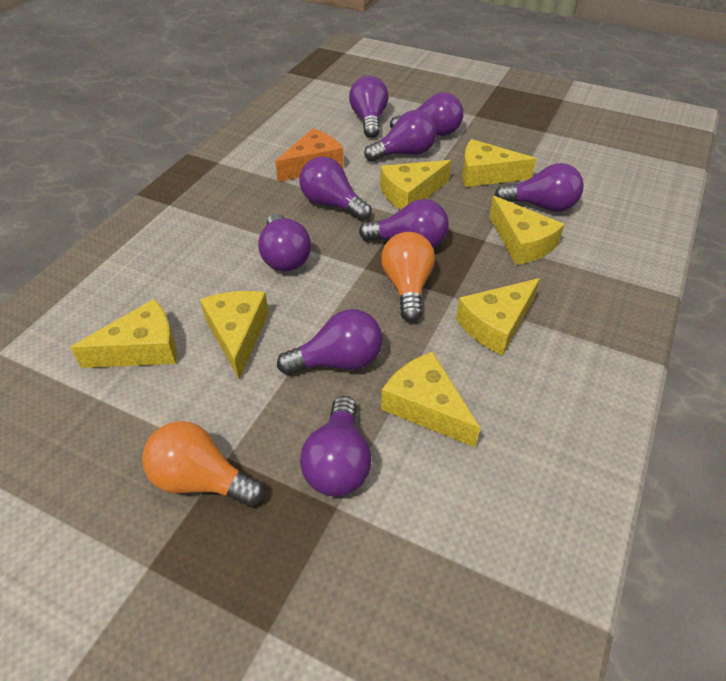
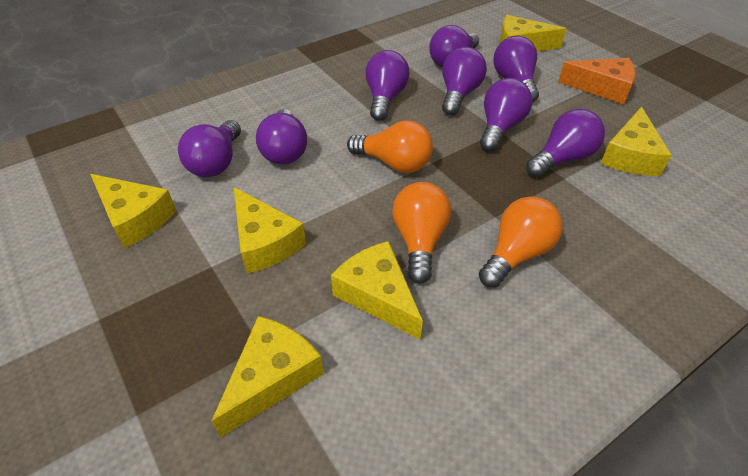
orange light bulb: [142,421,265,507] [381,232,435,322] = 2 -> [347,121,433,173] [392,182,451,284] [479,196,562,288] = 3
purple light bulb: [258,214,311,272] [277,309,382,375] [299,157,372,221] [300,396,372,496] [349,76,389,138] [359,199,449,248] [364,110,437,162] [390,92,463,136] [495,163,584,212] = 9 -> [178,120,241,177] [256,109,307,165] [365,50,410,121] [429,25,479,68] [442,47,487,115] [480,78,532,151] [493,36,539,103] [526,109,605,177] = 8
yellow cheese: [70,299,177,368] [200,291,269,380] [380,160,451,210] [381,351,480,447] [456,278,540,355] [462,139,536,187] [489,196,564,265] = 7 -> [90,174,176,248] [211,316,324,438] [234,187,306,273] [331,241,423,340] [499,15,567,51] [600,107,671,176] = 6

